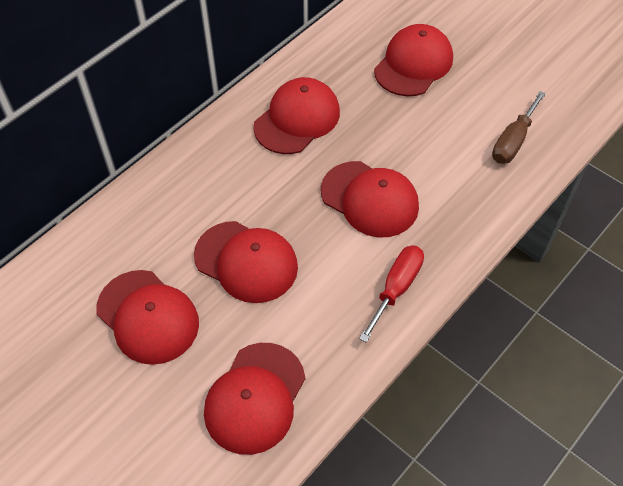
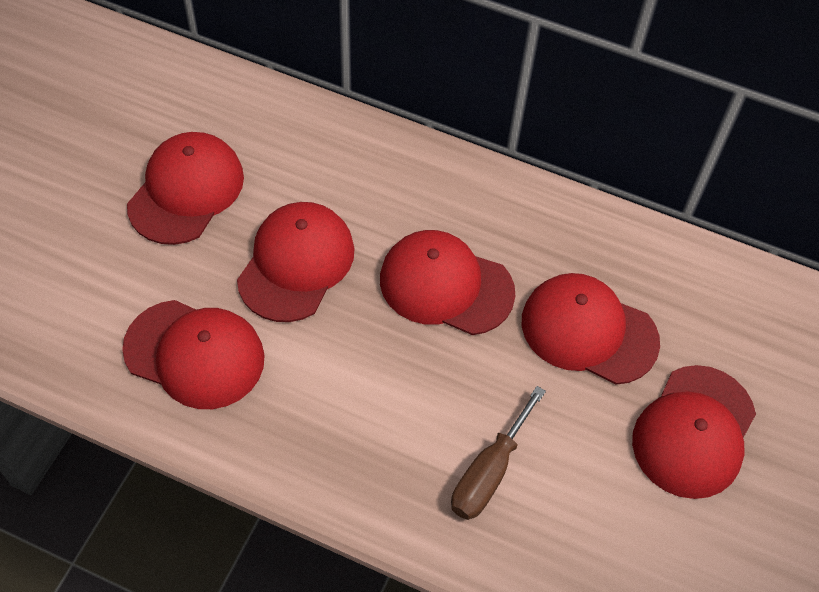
red screwdriver: [359,245,424,342] = 1 -> none = 0

